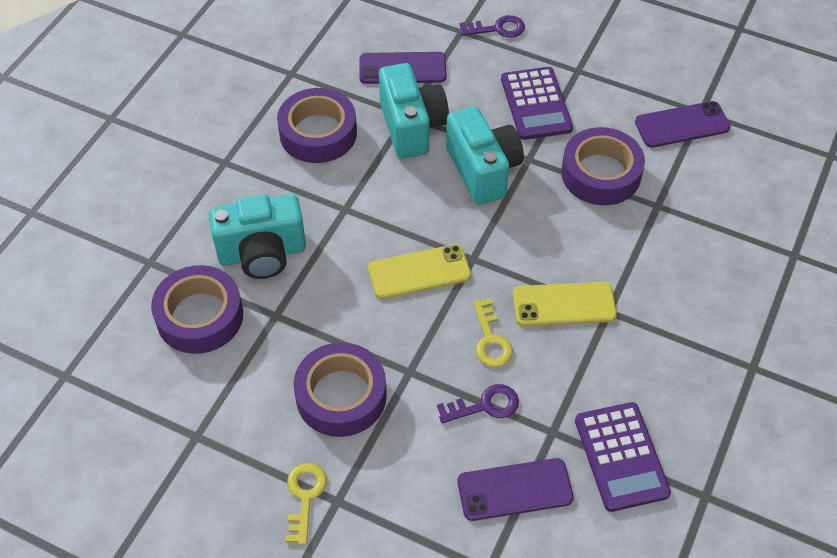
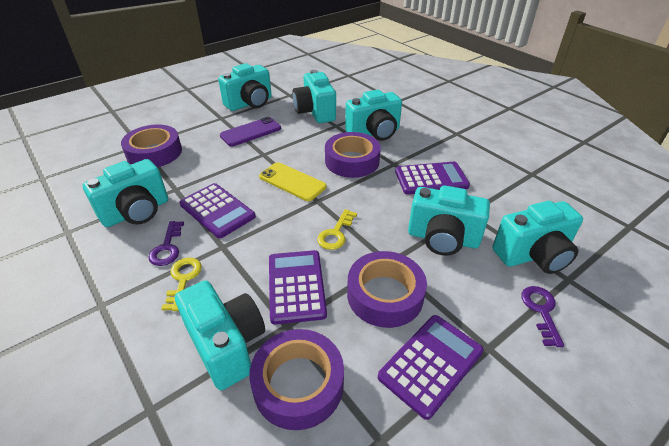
purple calculator: [501,67,573,140] [575,402,671,512] = 2 -> [179,183,256,238] [269,250,327,325] [378,315,484,420] [395,162,470,195] = 4
purple phone: [359,52,447,84] [457,458,574,521] [635,101,731,148] = 3 -> [220,117,281,146] = 1
turquoise camera: [209,194,306,279] [379,63,449,159] [446,106,524,205] = 3 -> [83,159,168,227] [175,280,265,390] [218,63,272,111] [292,70,336,123] [345,90,402,141] [408,185,490,256] [493,201,583,274] = 7
yellow phone: [368,244,471,299] [513,282,617,326] = 2 -> [259,162,327,201] = 1

